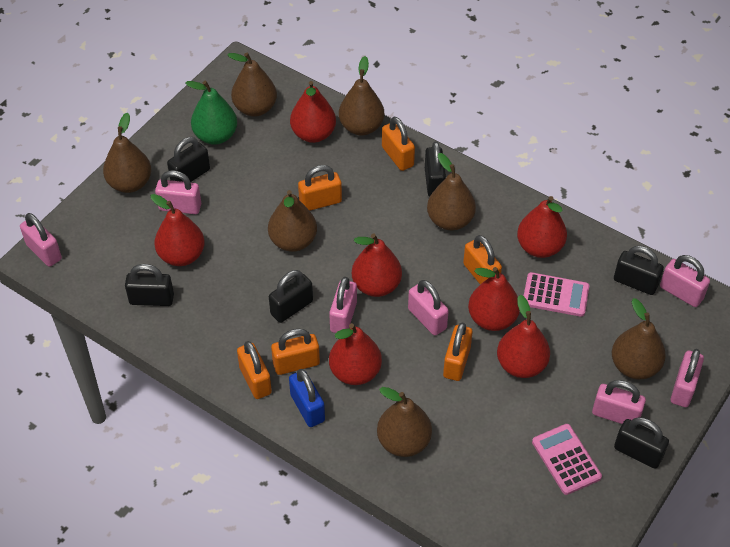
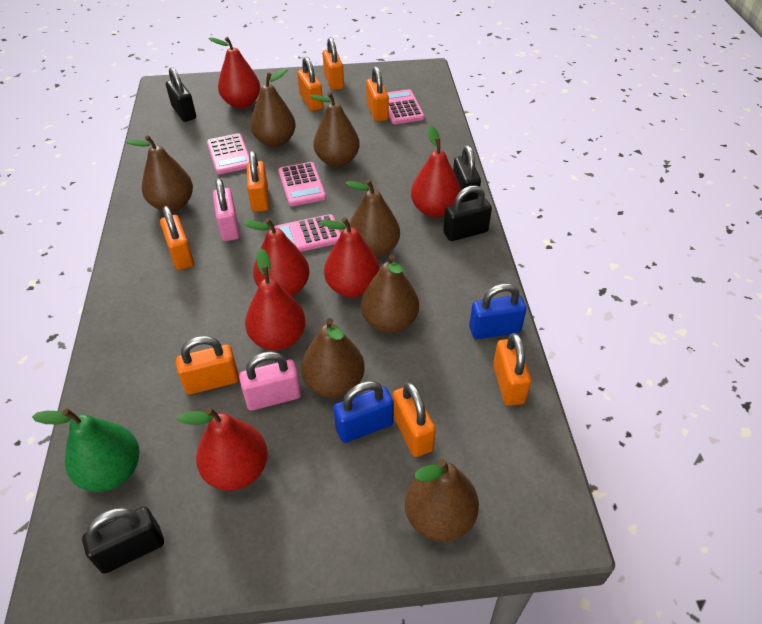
black padlock: [125,264,174,306] [167,137,210,182] [269,270,313,323] [425,141,446,197] [614,246,664,295] [614,417,669,469] = 6 -> [82,507,164,574] [166,67,196,122] [443,185,492,241] [453,145,481,203] = 4
blue padlock: [289,369,325,427] = 1 -> [333,381,394,443] [469,284,526,339] = 2
orange padlock: [237,341,272,399] [271,329,320,375] [298,165,342,211] [382,117,415,171] [443,323,473,381] [463,235,502,285] = 6 -> [160,206,194,270] [176,336,239,395] [247,151,269,212] [297,57,323,111] [323,37,344,90] [366,66,389,122] [393,382,436,457] [493,333,531,406] = 8
pink calculator: [524,272,589,317] [532,424,602,495] = 2 -> [207,133,249,174] [274,214,341,252] [278,162,326,206] [387,89,424,124] = 4
pink padlock: [20,213,62,267] [155,170,201,214] [329,277,357,333] [408,280,449,335] [592,380,646,424] [660,255,710,307] [671,349,704,407] = 7 -> [213,178,240,241] [239,351,301,411] = 2
red pear: [150,194,205,266] [290,81,336,143] [329,323,382,385] [352,234,402,297] [468,267,520,331] [497,295,550,378] [517,196,567,258] = 7 -> [177,407,268,491] [208,37,260,109] [243,218,310,296] [245,248,306,351] [320,217,380,298] [411,126,461,217] = 6

